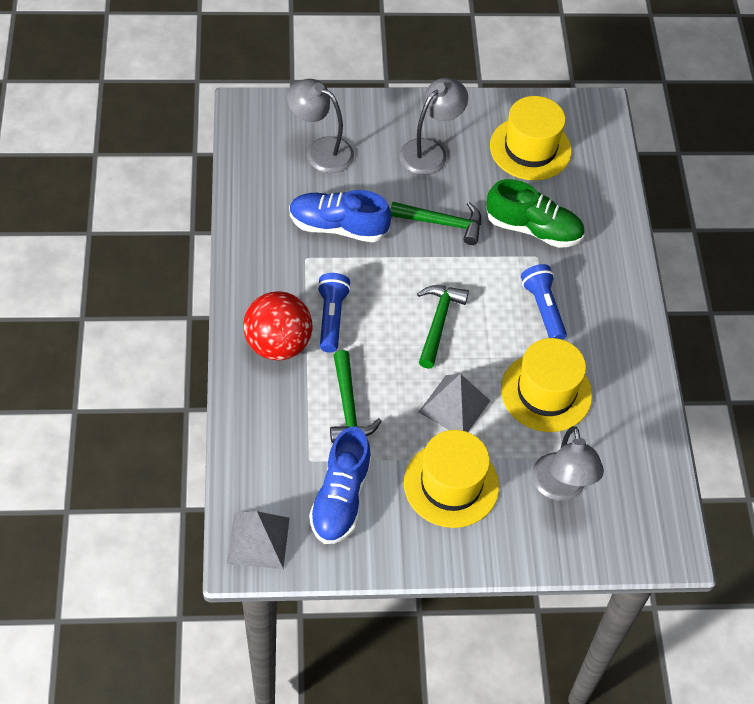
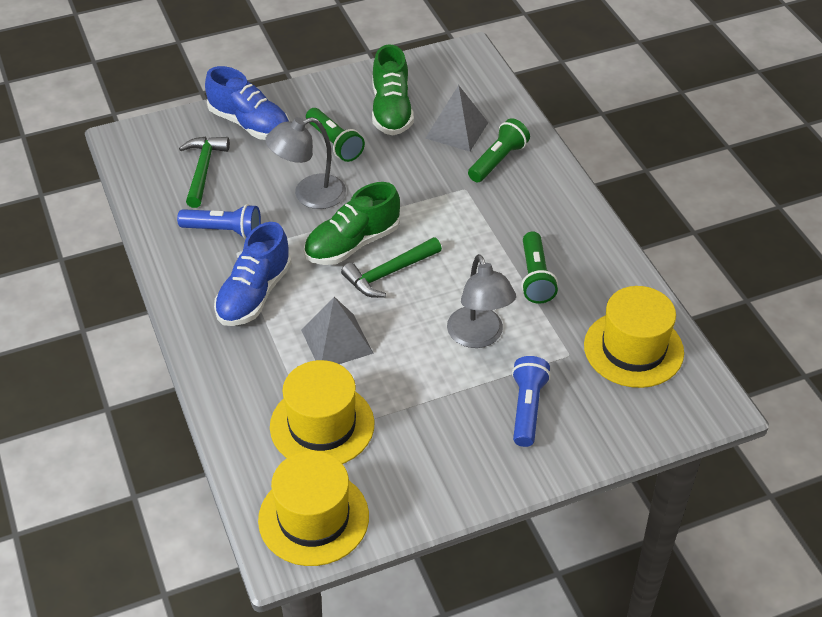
green flashlight: none = 0 -> [306,108,365,162] [468,118,530,182] [521,231,558,304] = 3
green hammer: [330,350,382,443] [391,202,481,245] [417,285,469,369] = 3 -> [179,137,230,208] [341,237,442,298] = 2
green shoe: [486,179,585,248] = 1 -> [304,182,400,265] [372,44,414,136] = 2
grey lamp: [287,79,354,173] [399,78,468,175] [532,426,604,501] = 3 -> [265,117,346,209] [447,254,516,348] = 2
red ball: [243,291,312,360] = 1 -> none = 0

